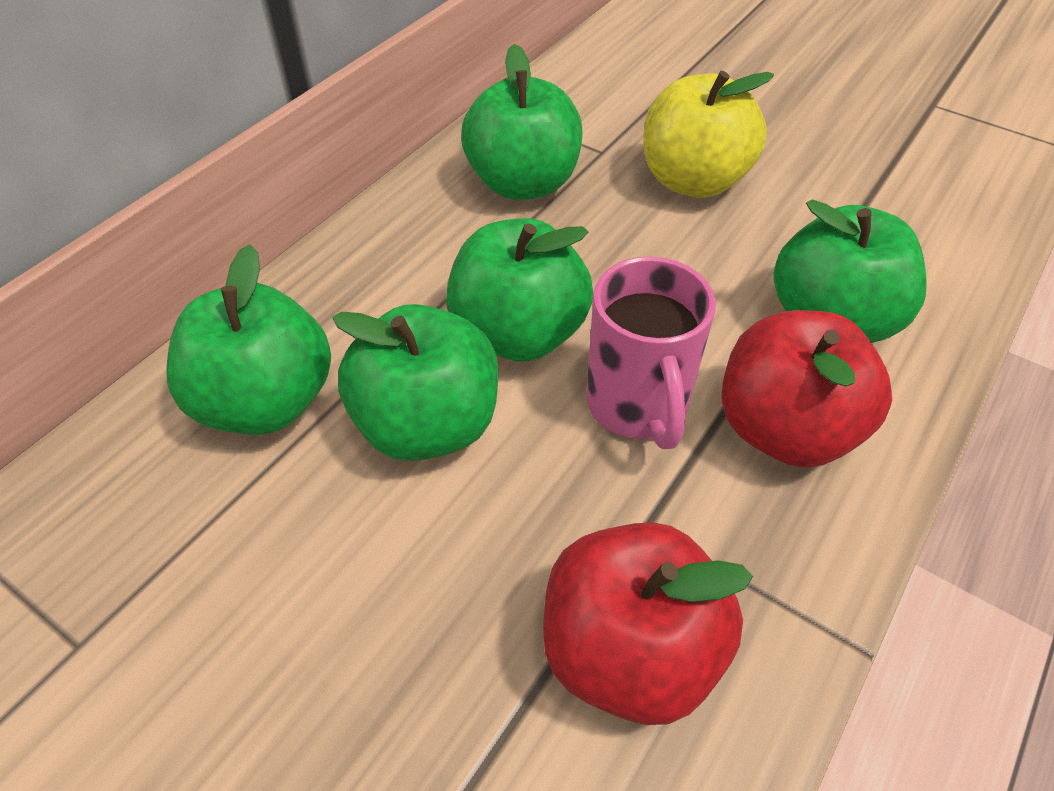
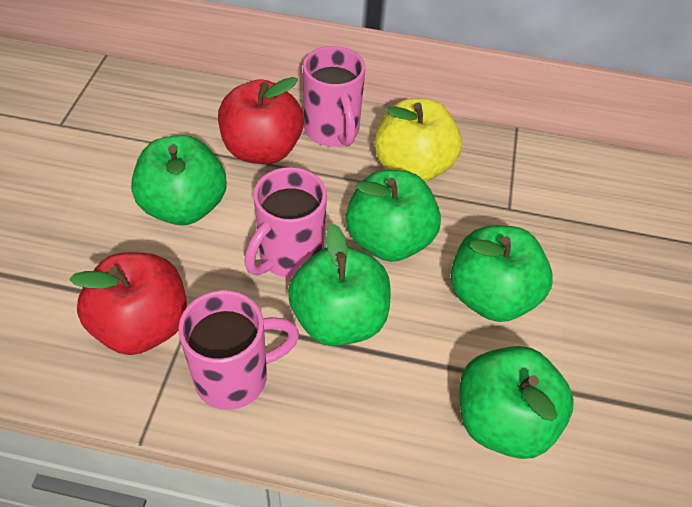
pink mug: [586,257,716,449] = 1 -> [178,290,299,410] [244,167,327,278] [303,46,365,146] = 3

